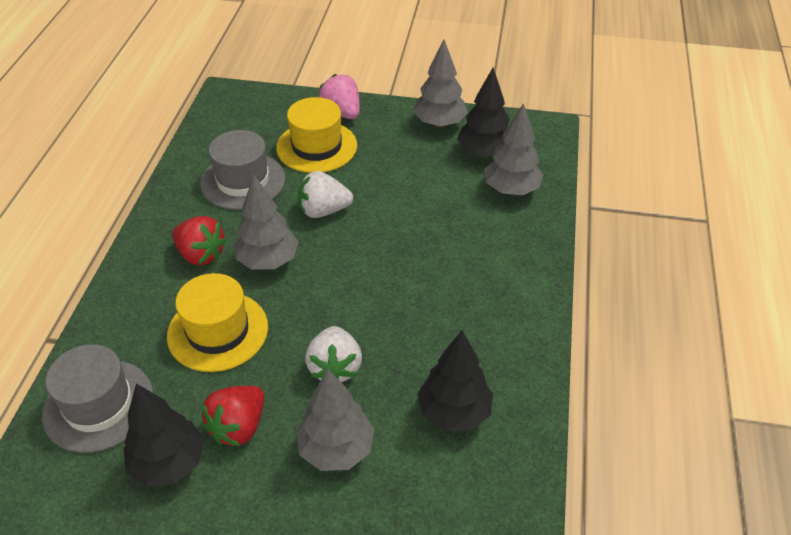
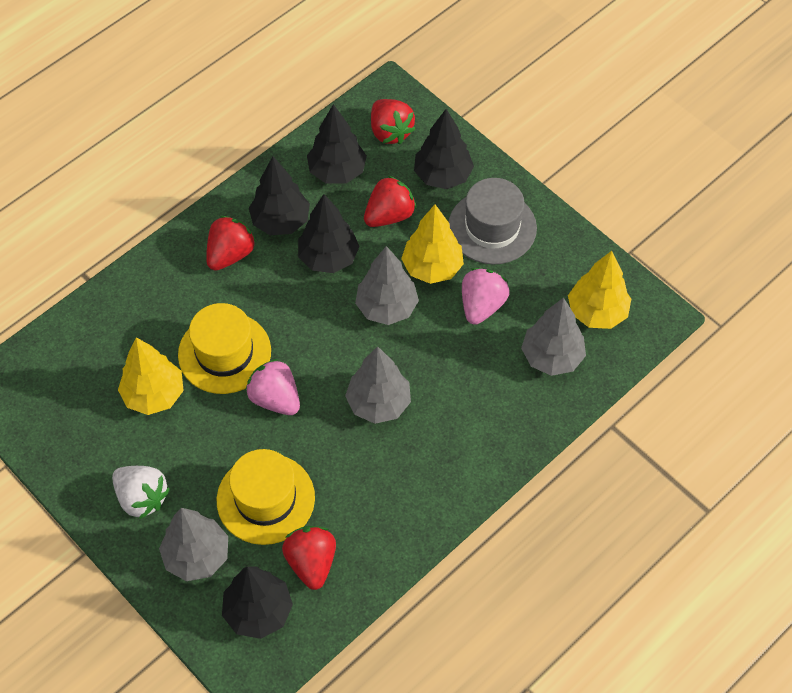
black tree: [124,384,204,487] [417,330,493,431] [457,68,510,157] = 3 -> [222,566,293,639] [249,156,310,235] [298,194,359,273] [307,104,367,183] [414,109,474,189] = 5
grey hat: [42,344,153,453] [200,130,285,210] = 2 -> [449,178,537,265] = 1
pink strawberry: [319,74,360,119] = 1 -> [245,359,300,415] [462,268,510,325] = 2
red strawberry: [172,216,227,266] [202,386,264,446] = 2 -> [206,216,256,271] [282,526,336,590] [364,175,416,227] [371,99,415,144] = 4
white strawberry: [298,171,353,218] [305,326,362,382] = 2 -> [112,466,170,519] = 1
yellow tree: none = 0 -> [118,337,184,415] [401,205,464,284] [568,251,631,329] = 3

